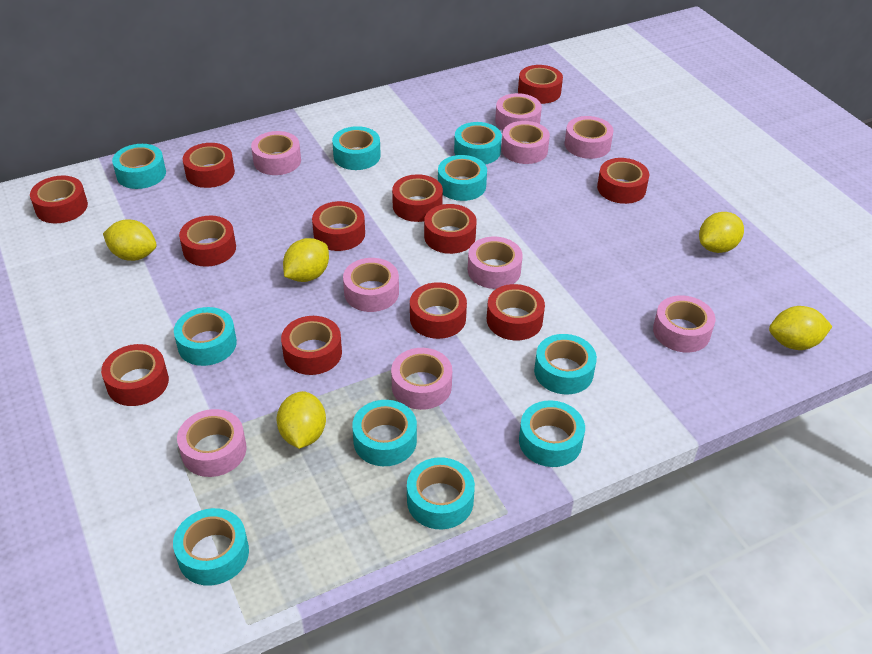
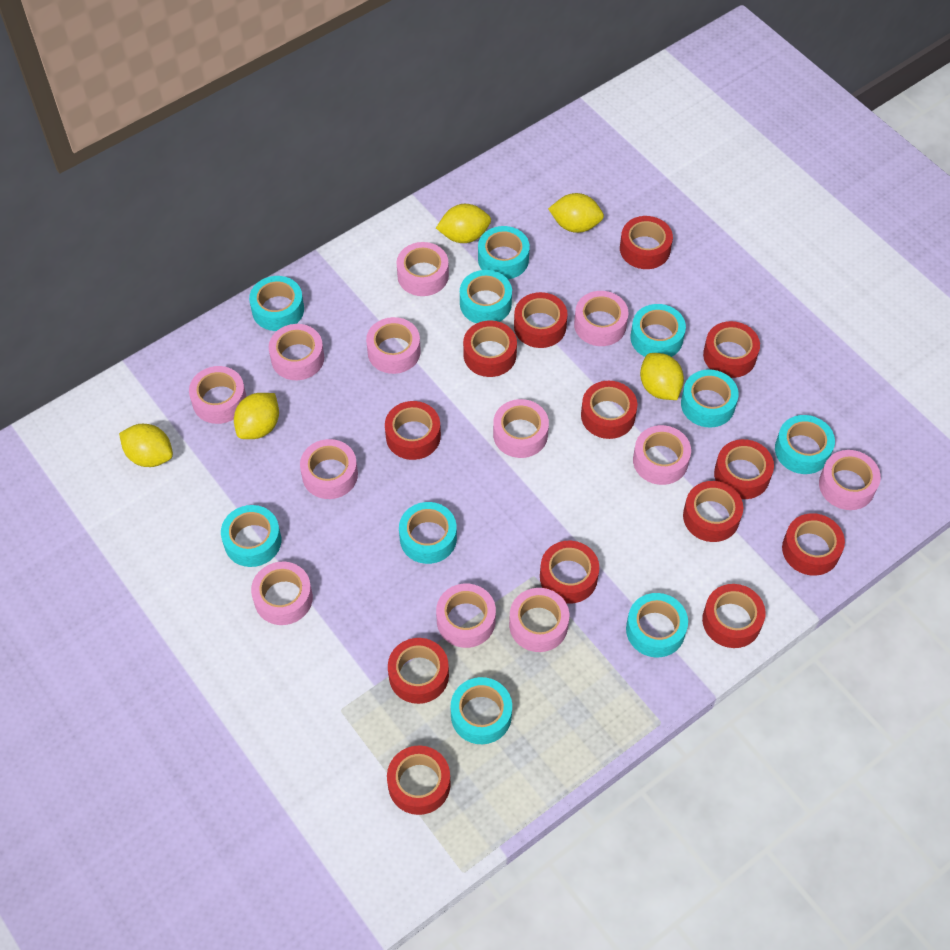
pink tape: [177,409,246,477] [251,131,301,175] [343,258,399,312] [391,348,452,410] [468,237,523,289] [495,93,542,130] [501,121,550,164] [565,116,613,159] [653,295,715,352] = 9 -> [189,366,247,424] [251,562,313,625] [269,324,324,380] [300,439,358,499] [366,317,421,374] [396,242,449,296] [436,584,496,648] [493,399,549,458] [509,588,569,652] [574,291,629,346] [633,425,691,485] [819,450,881,510] = 12
red tape: [30,176,88,223] [101,344,169,406] [179,216,236,267] [183,143,235,188] [281,316,342,375] [312,201,365,251] [392,174,443,222] [410,282,467,339] [424,204,477,254] [487,284,545,340] [518,65,563,104] [597,158,649,204] = 12 -> [385,401,441,460] [387,745,451,815] [388,638,449,704] [463,320,517,377] [514,292,568,348] [540,541,599,604] [581,381,637,439] [620,216,673,269] [683,481,743,542] [702,584,766,648] [703,321,760,378] [714,439,774,499] [782,513,845,576] = 13

